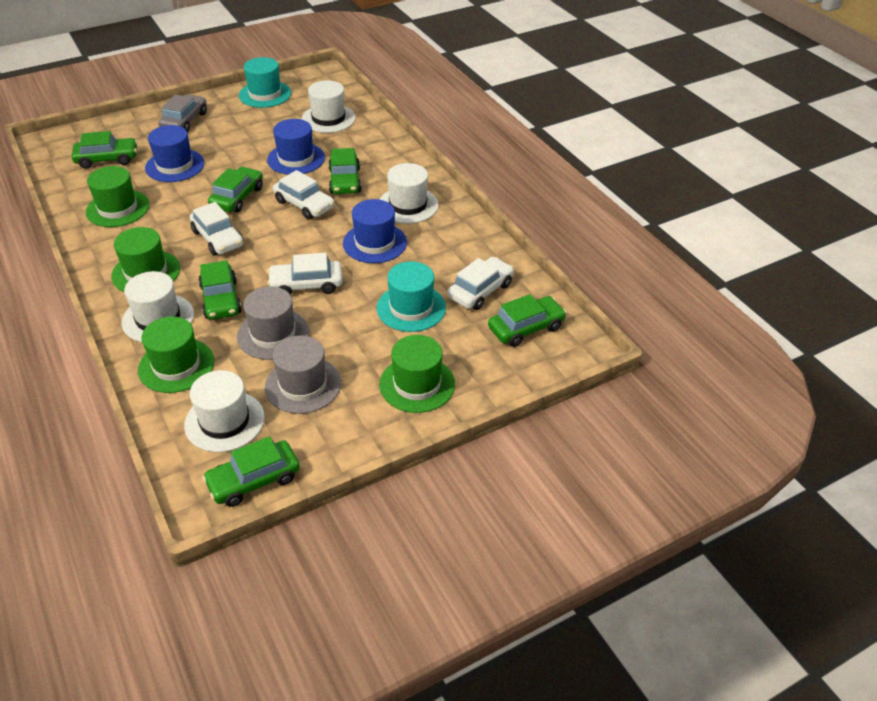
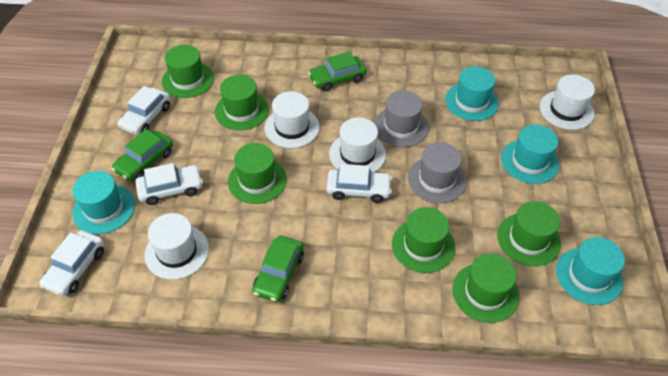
blue hat: [145,125,204,182] [267,119,325,175] [343,199,407,263] = 3 -> none = 0
green car: [71,131,138,169] [198,260,242,320] [202,436,300,507] [208,167,263,212] [328,148,361,194] [488,294,567,347] = 6 -> [111,129,173,181] [252,236,304,302] [308,52,367,92] = 3
green hat: [86,166,149,227] [111,227,180,292] [138,317,214,393] [379,335,455,413] = 4 -> [162,45,214,98] [215,75,269,130] [228,143,287,204] [392,207,455,273] [452,253,519,323] [497,201,561,266] = 6
grey car: [158,94,207,132] = 1 -> none = 0
turquoise hat: [239,57,291,108] [377,261,446,332] = 2 -> [72,171,135,234] [445,66,499,121] [501,125,559,184] [556,237,625,305] = 4

